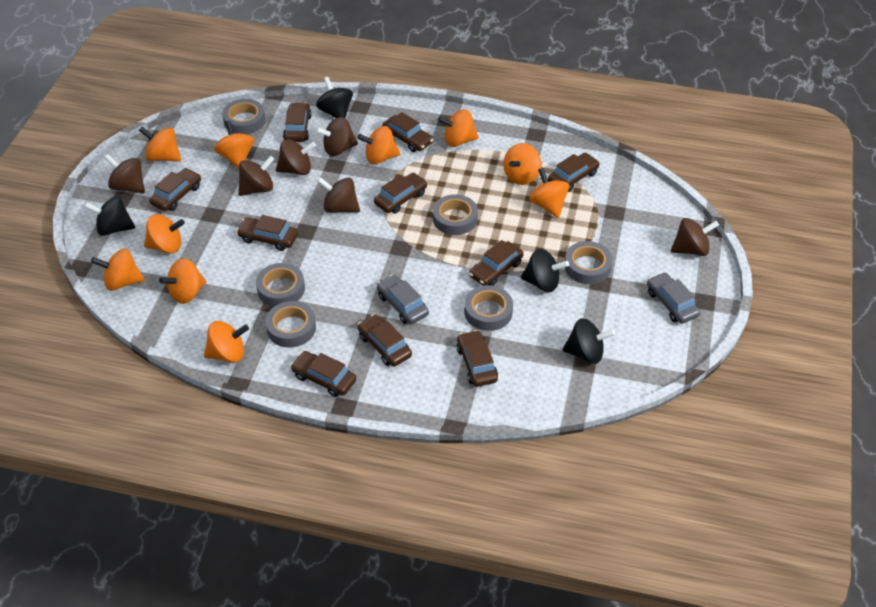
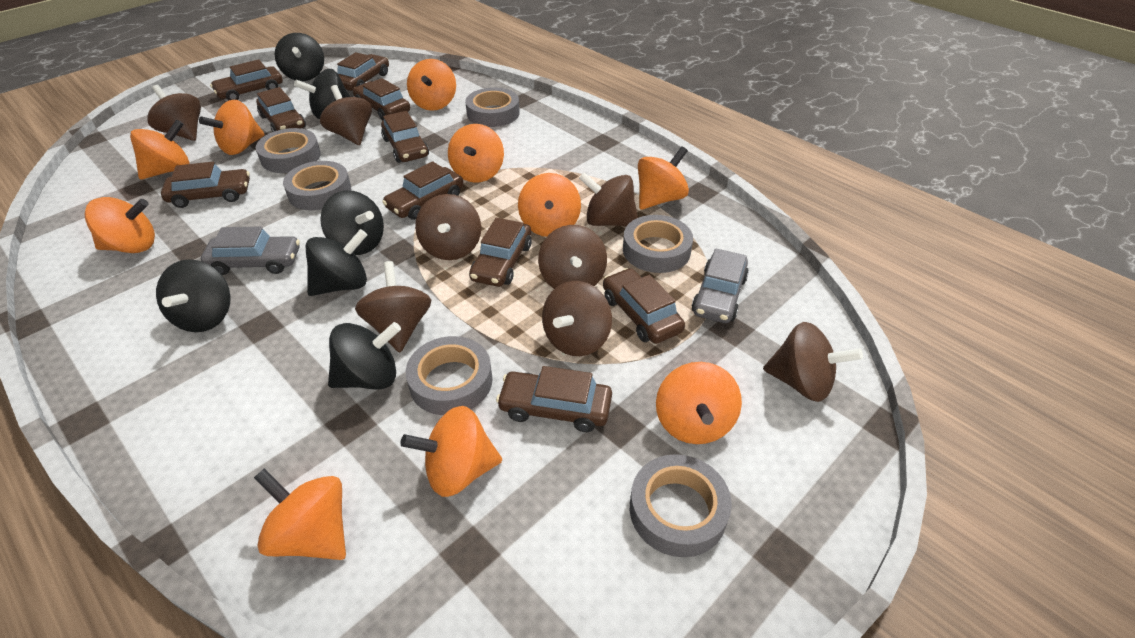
black spinning top: [84,196,135,236] [316,77,353,118] [521,249,569,292] [562,318,615,364] = 4 -> [156,259,231,332] [275,33,324,81] [294,69,350,119] [305,229,367,296] [320,190,384,255] [328,322,401,390] = 6
brown spinning top: [104,154,145,193] [238,156,274,196] [276,139,316,175] [315,117,358,156] [317,177,360,213] [671,218,719,256] = 6 -> [147,85,201,141] [320,85,372,145] [355,261,431,352] [415,194,481,260] [538,225,607,289] [542,281,612,356] [579,172,638,226] [763,322,863,402] = 8

